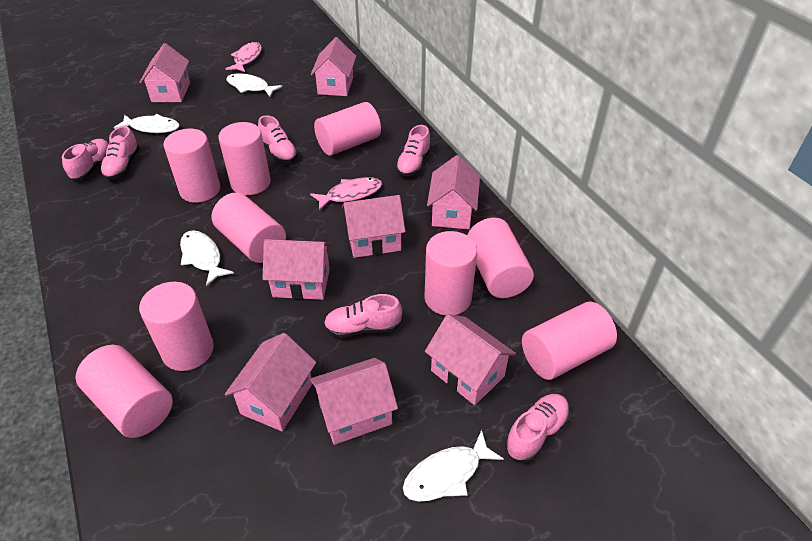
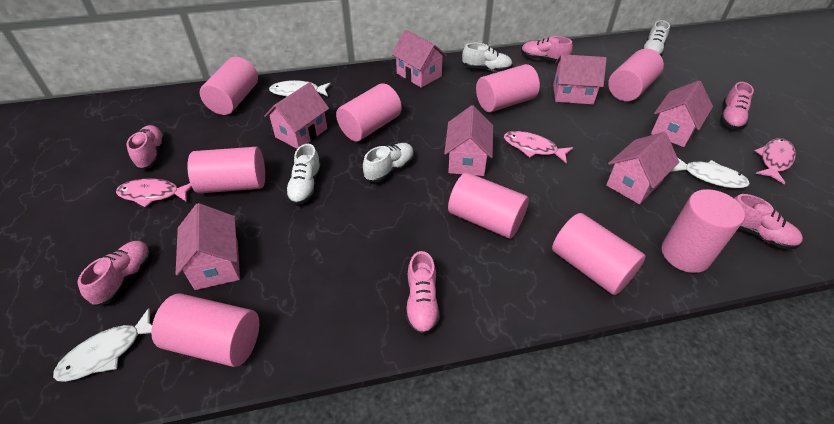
pink fish: [226,42,262,72] [310,177,382,210] = 2 -> [116,179,192,208] [504,131,573,163] [755,138,796,184] = 3
pink house: [139,43,190,102] [225,333,316,431] [262,239,331,300] [310,358,398,445] [311,37,356,96] [342,195,405,258] [425,314,516,405] [427,155,480,229] = 8 -> [176,203,240,290] [264,82,329,149] [392,30,447,88] [444,105,493,176] [553,54,607,104] [606,132,679,204] [651,81,713,147] = 7
white fish: [114,114,180,133] [180,230,234,286] [226,73,282,97] [403,430,504,502] = 4 -> [53,308,152,382] [269,80,331,97] [670,157,750,188] = 3
white shoe: none = 0 -> [286,144,322,205] [363,143,414,183] [462,43,513,72] [642,20,670,57] = 4

